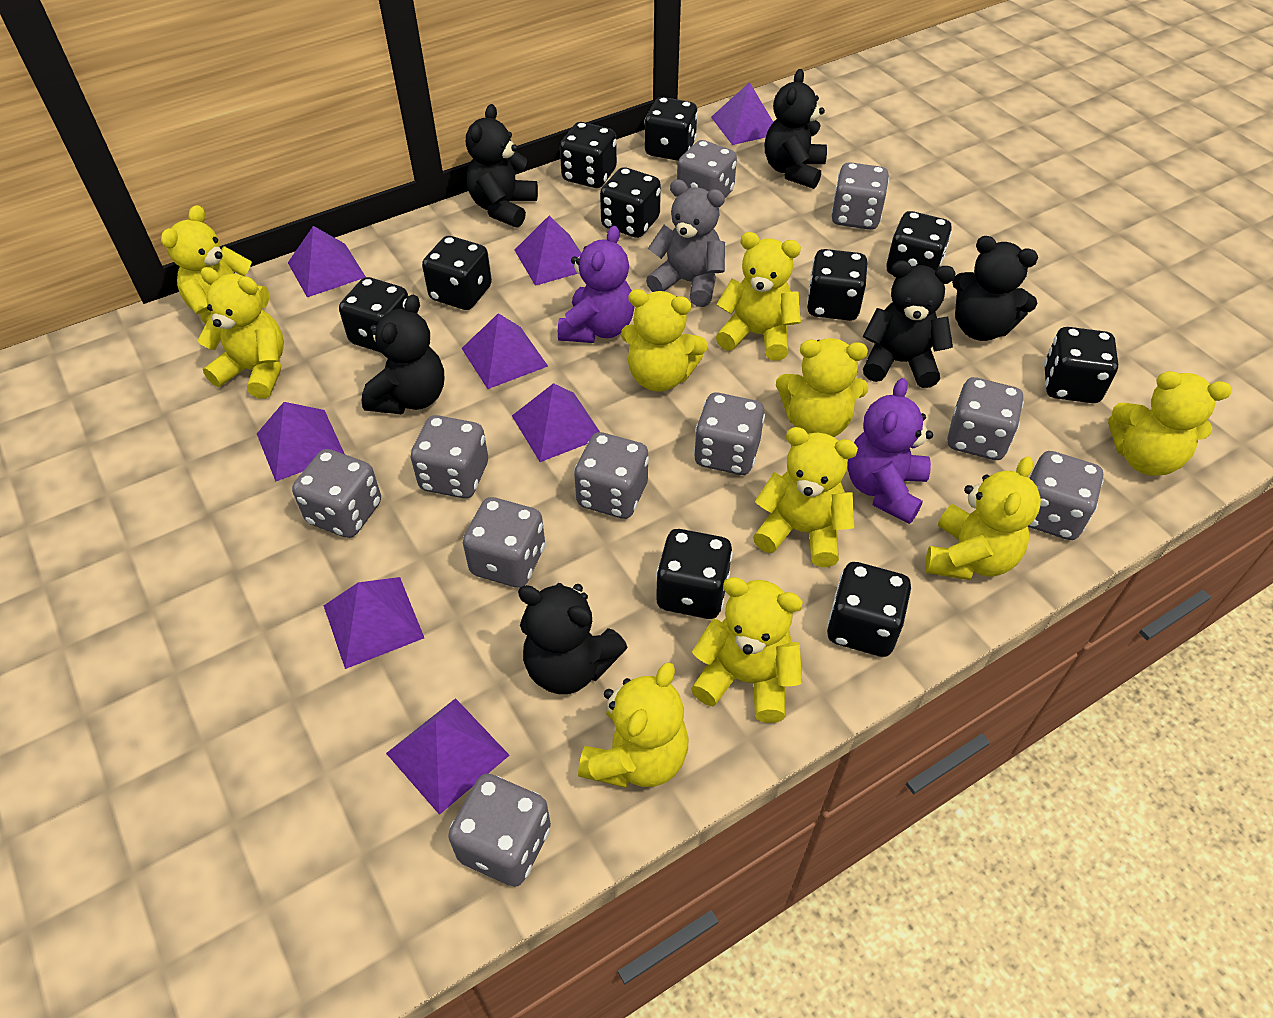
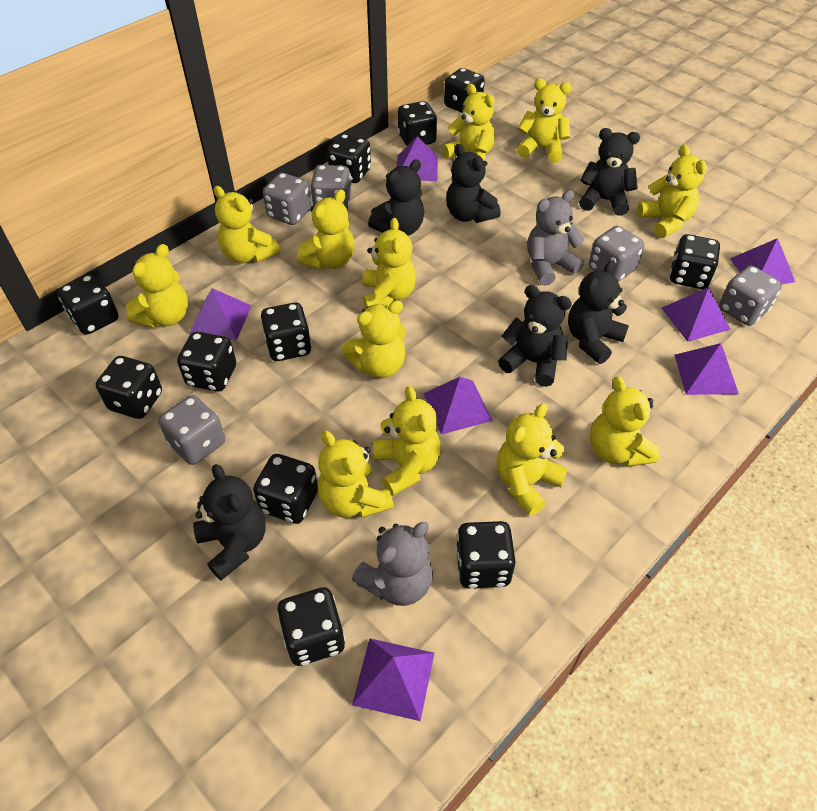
black dice: [339,277,408,353] [422,236,492,310] [560,122,617,188] [600,167,661,238] [644,97,698,161] [656,529,733,619] [807,249,867,321] [827,562,911,657] [886,211,952,275] [1044,327,1118,403] = 10 -> [58,274,119,335] [96,356,162,419] [177,332,236,392] [253,454,318,524] [260,303,312,361] [277,587,345,666] [327,134,371,183] [398,101,437,146] [444,68,485,113] [456,521,516,588] [670,234,720,289] = 11
grey dice: [292,449,381,538] [411,415,488,498] [448,774,551,887] [463,497,545,588] [574,432,649,519] [677,140,737,198] [694,393,765,475] [831,162,889,230] [947,377,1024,460] [1028,451,1103,540] = 10 -> [158,395,225,465] [263,173,311,225] [310,165,351,210] [589,226,644,282] [719,266,782,326] = 5
grey teddy bear: [646,179,725,307] = 1 -> [352,522,433,606] [527,190,584,286] = 2
purple pyramid: [257,402,345,481] [288,226,366,297] [323,577,424,669] [386,698,510,815] [461,313,548,389] [512,383,600,462] [515,216,581,286] [711,82,773,145] = 8 -> [189,288,252,341] [352,638,434,721] [397,136,438,181] [423,377,493,435] [662,287,731,342] [675,343,739,395] [730,238,795,284] = 7
purple teddy bear: [558,226,634,343] [848,378,933,524] = 2 -> none = 0
yellow teddy bear: [161,205,269,324] [197,267,284,399] [578,662,688,788] [621,289,708,392] [691,577,803,723] [716,232,801,361] [753,427,858,567] [776,338,868,437] [925,456,1041,580] [1108,371,1232,476] = 10 -> [126,244,188,328] [214,186,280,263] [297,189,354,270] [318,431,394,518] [342,300,406,378] [362,218,416,309] [373,386,441,496] [443,84,495,161] [497,403,568,516] [517,78,571,163] [590,376,659,467] [637,145,707,238] = 12

